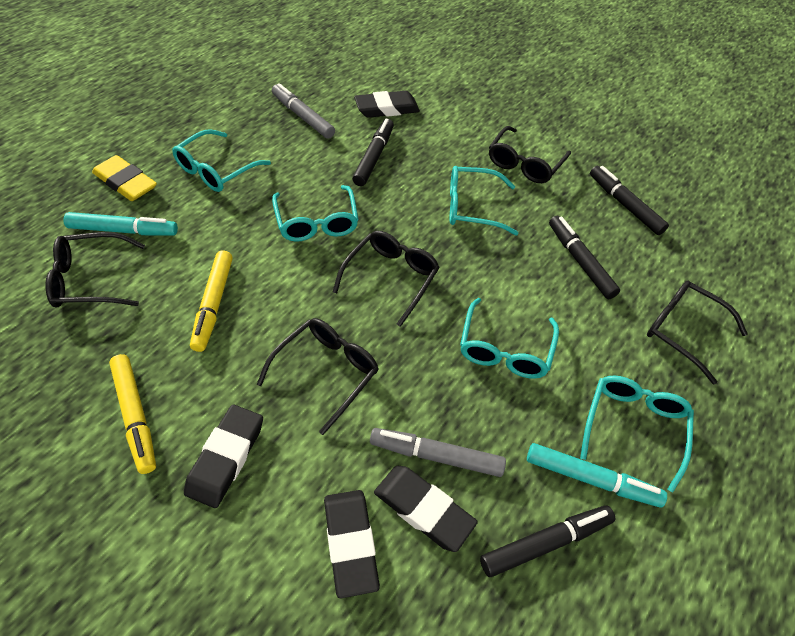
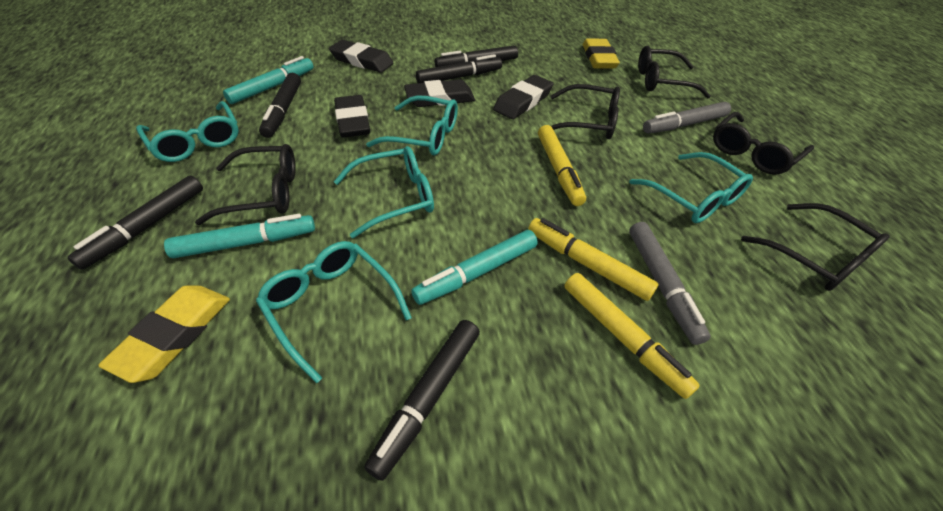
black marker: [352,119,394,186] [480,505,615,577] [549,215,620,299] [590,166,669,235] = 4 -> [67,175,203,270] [259,72,301,138] [364,320,480,481] [416,54,502,83] [435,45,518,67] = 5
turquoise marker: [63,212,178,236] [527,443,667,508] = 2 -> [164,214,315,258] [223,56,313,104] [411,230,538,305] = 3
yellow eraser: [92,155,157,201] = 1 -> [98,285,230,383] [583,39,620,69] = 2
yellow marker: [109,354,156,474] [190,250,233,352] = 2 -> [528,218,658,301] [538,125,586,206] [564,273,700,399] = 3

